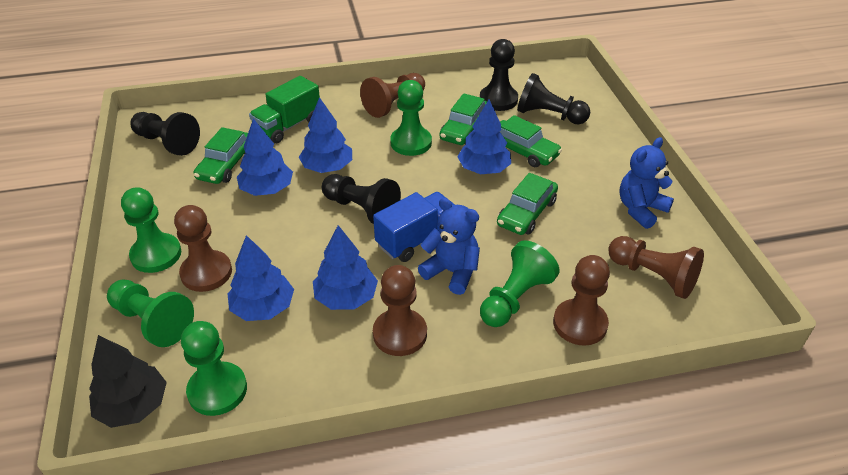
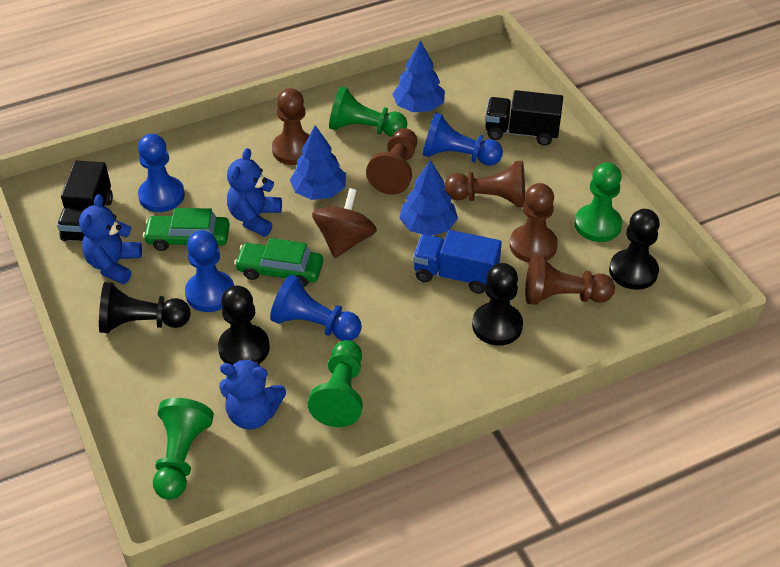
black tree: [89,335,167,428] = 1 -> none = 0
black truck: none = 0 -> [57,161,113,241] [485,90,563,146] = 2
blue pawn: none = 0 -> [138,134,185,212] [185,231,234,312] [270,275,362,341] [423,113,503,166] = 4
blue teddy bear: [418,198,480,295] [619,137,674,229] = 2 -> [79,194,142,284] [219,359,286,429] [227,148,282,237] = 3
blue tree: [228,235,294,321] [237,118,293,196] [299,97,352,173] [313,225,378,310] [457,99,511,174] = 5 -> [290,125,346,200] [392,40,445,112] [399,160,458,236] = 3
brown spinning top: none = 0 -> [312,188,377,258] = 1
green car: [194,127,248,184] [439,93,487,145] [497,173,558,235] [500,115,562,167] = 4 -> [143,208,230,251] [234,238,323,287] = 2
green pawn: [107,280,194,347] [121,187,181,273] [181,321,247,416] [390,80,432,156] [480,240,560,327] = 5 -> [153,398,214,500] [308,340,363,427] [329,86,407,137] [575,162,622,242] = 4
green truck: [249,76,320,143] = 1 -> none = 0

